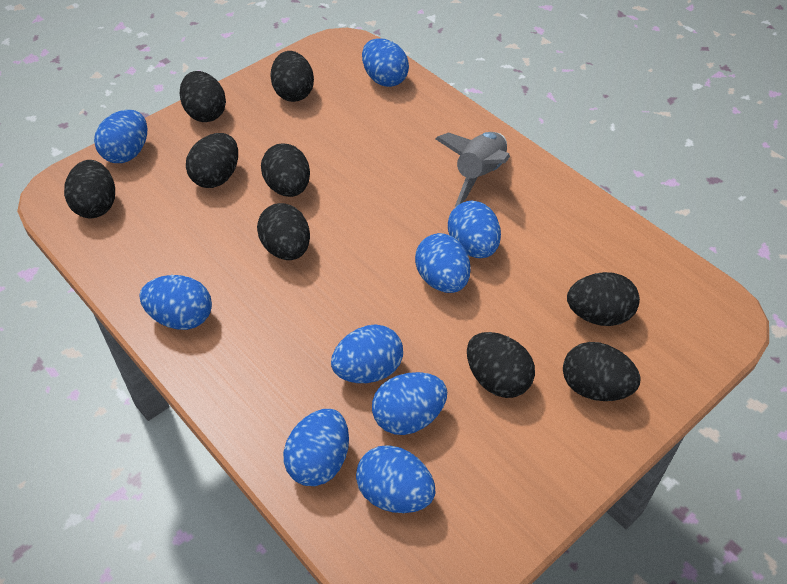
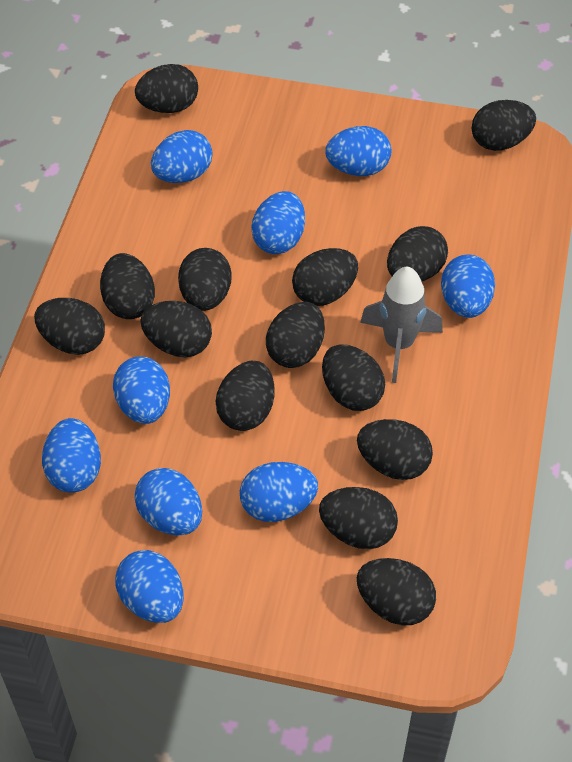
black egg: [64,160,115,218] [179,71,226,122] [186,133,238,188] [257,203,310,260] [261,143,310,197] [270,51,314,102] [467,332,535,398] [563,342,641,401] [567,272,640,326] = 9 -> [34,298,105,355] [100,253,155,319] [135,64,198,113] [140,301,212,357] [178,248,232,311] [215,361,275,431] [266,302,325,368] [292,248,358,306] [319,487,398,549] [322,344,385,411] [357,419,433,480] [357,558,436,625] [387,226,448,281] [472,100,536,151] = 14

